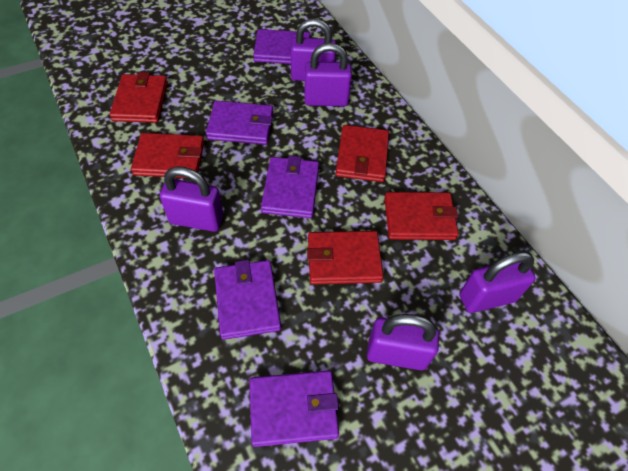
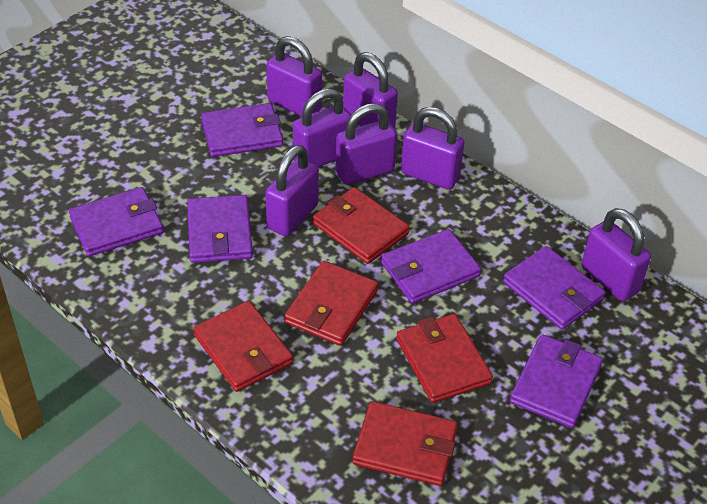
purple padlock: [160,167,223,232] [291,19,336,81] [304,43,352,106] [367,314,439,370] [460,252,535,313] = 5 -> [265,145,319,237] [266,36,322,117] [293,88,351,167] [336,103,397,185] [343,52,398,128] [401,107,464,190] [582,208,651,301] = 7
purple wallet: [206,101,273,145] [214,260,281,340] [249,370,339,447] [253,29,310,64] [261,156,319,218] = 5 -> [69,187,163,256] [187,195,253,263] [201,103,283,157] [381,229,481,303] [503,246,606,330] [510,334,603,428] = 6

